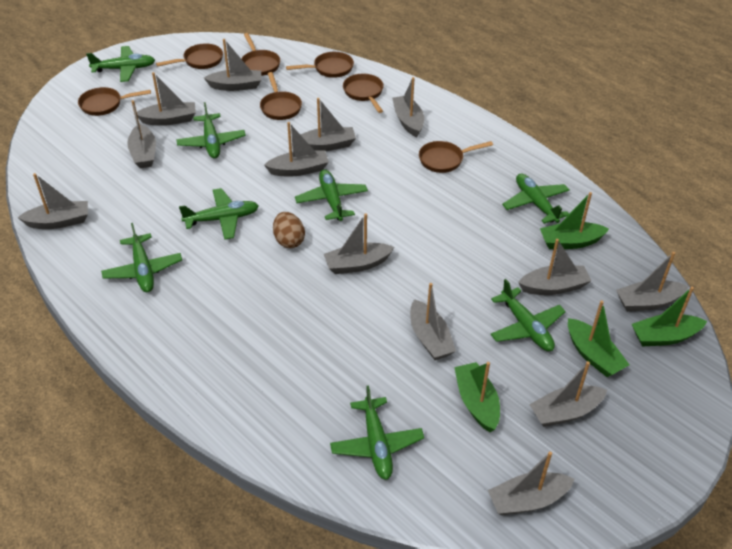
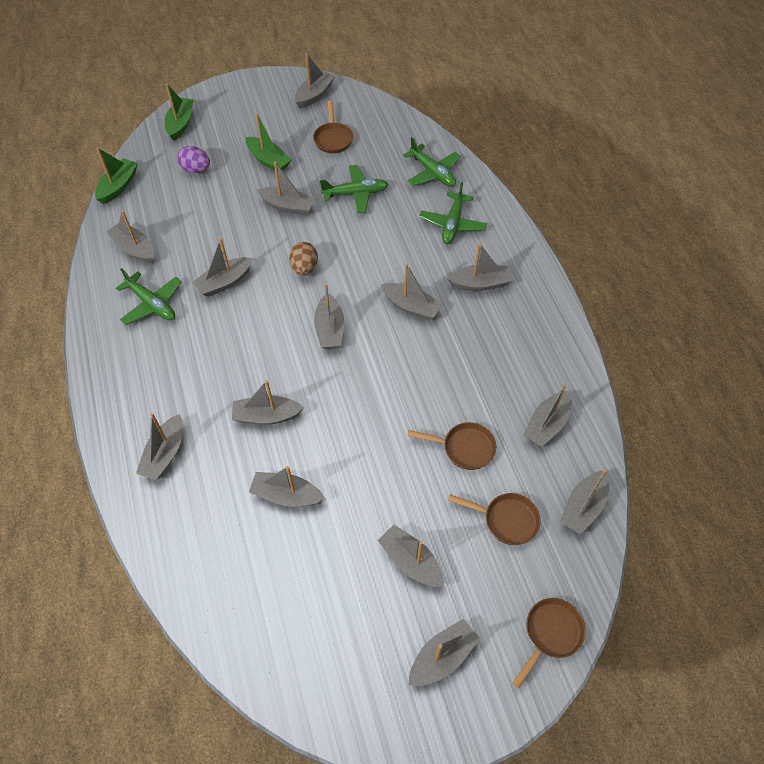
brown pan: [78,87,151,116] [156,43,223,69] [242,33,280,76] [260,72,302,120] [286,52,354,78] [343,74,384,113] [419,141,493,173] = 7 -> [313,100,353,153] [407,422,496,470] [448,493,541,545] [512,598,586,688] = 4
green boat: [454,362,500,432] [540,192,609,249] [568,300,630,377] [632,287,707,347] = 4 -> [95,147,138,204] [164,84,193,141] [246,113,292,171] = 3
green plane: [86,46,155,82] [101,223,182,292] [176,102,246,159] [179,188,259,240] [295,169,368,221] [330,386,424,480] [490,279,566,351] [502,173,570,224] = 8 -> [116,268,182,325] [320,165,389,213] [403,137,460,187] [419,182,487,244] = 4
grey boat: [17,173,88,229] [127,100,156,168] [137,72,196,126] [204,39,261,91] [264,122,329,177] [300,98,356,151] [324,213,394,274] [392,77,424,137] [410,283,456,360] [488,451,575,516] [518,239,591,295] [529,361,607,427] [616,252,689,312] = 13 -> [106,210,154,263] [136,413,183,480] [193,238,253,297] [232,380,304,424] [249,466,325,507] [257,161,315,215] [295,54,335,108] [314,283,344,349] [378,525,444,587] [381,263,443,320] [409,619,480,686] [447,243,512,291] [523,383,572,447] [560,469,609,535] = 14
purple egg: none = 0 -> [177,146,210,173] = 1

